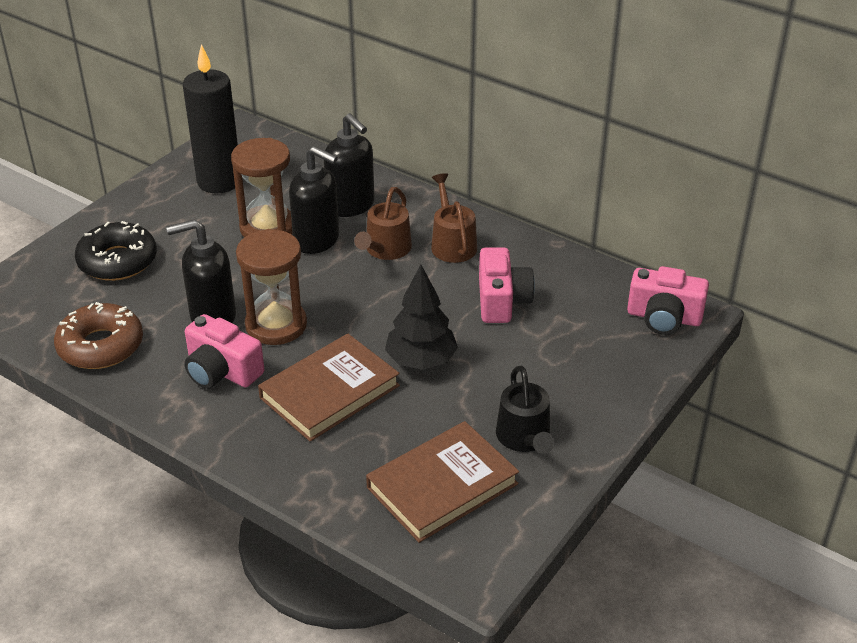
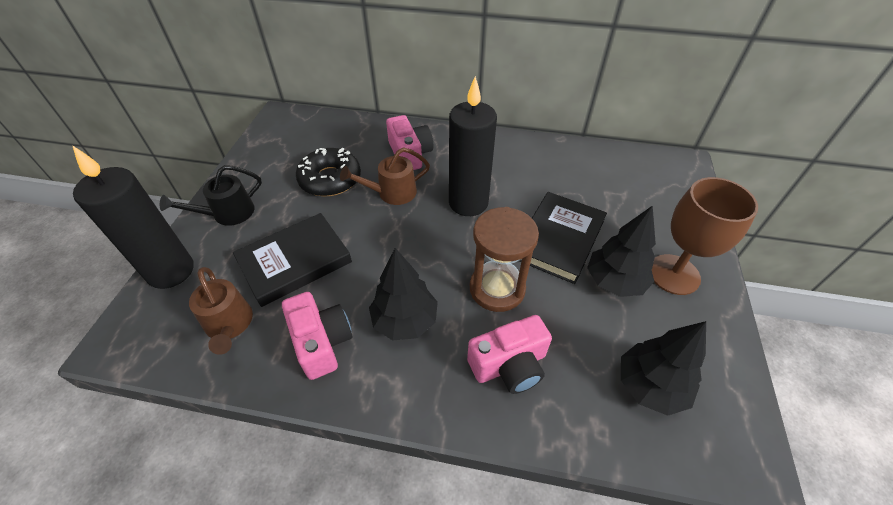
black book: none = 0 -> [233,213,352,307] [519,192,607,284] = 2
black candle: [183,44,238,193] = 1 -> [72,145,194,289] [449,76,497,216] = 2
black soap dispenser: [166,219,236,323] [289,146,339,254] [324,113,374,217] = 3 -> none = 0
black tree: [385,265,458,370] = 1 -> [369,248,438,340] [587,205,656,297] [621,321,706,416] = 3
brown book: [258,334,400,442] [366,421,519,543] = 2 -> none = 0
brown donut: [54,302,143,369] = 1 -> none = 0
brown goblet: none = 0 -> [652,177,758,295] = 1
brown hourglass: [231,138,293,237] [236,229,307,345] = 2 -> [470,207,539,312] = 1

